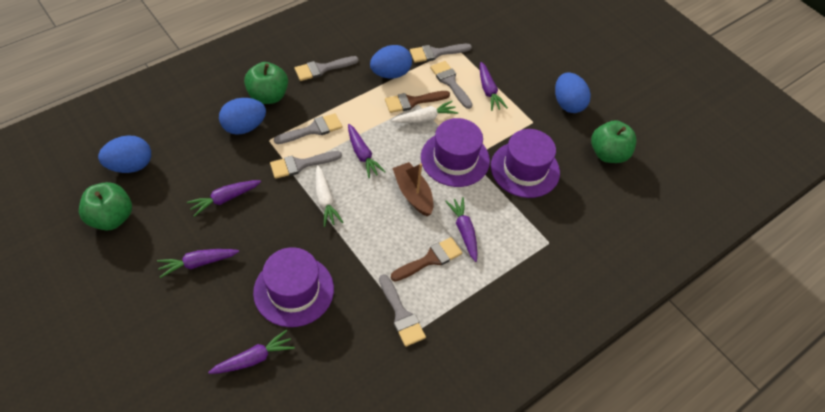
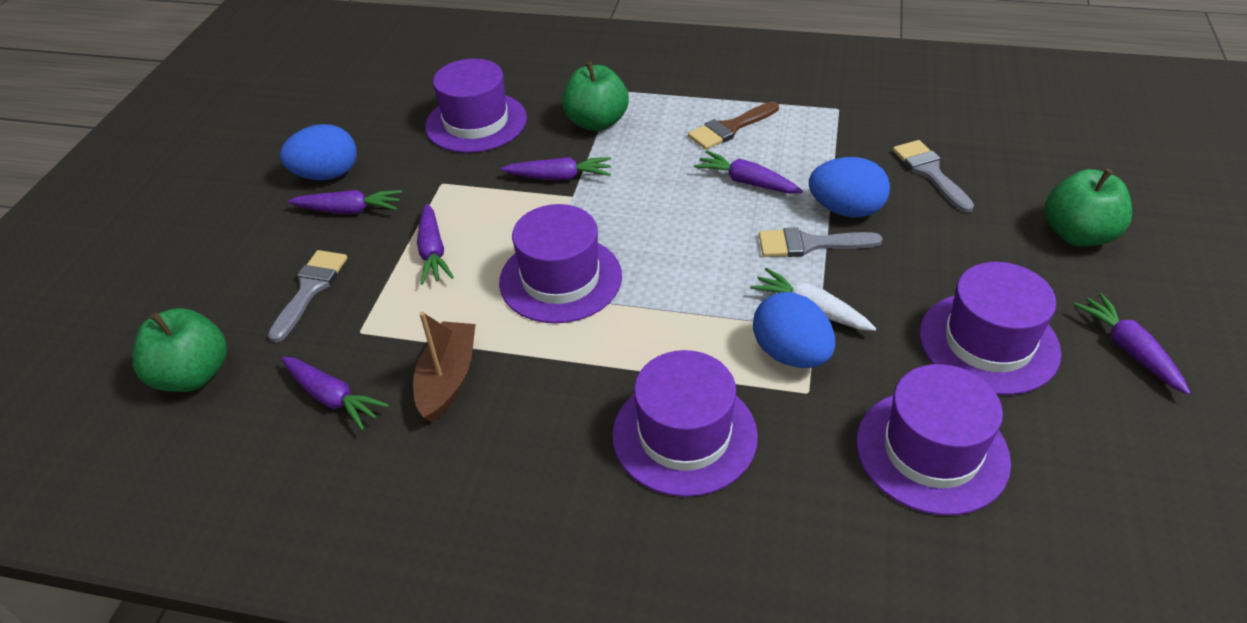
blue egg: [98,135,151,173] [219,98,266,135] [370,45,412,78] [555,72,591,113] = 4 -> [280,124,357,180] [753,292,835,368] [809,157,890,218] = 3
brown brush: [385,91,450,113] [391,237,462,281] = 2 -> [688,101,779,150] = 1
grey brush: [270,151,342,179] [274,113,342,144] [295,56,359,81] [379,274,426,347] [410,44,472,63] [430,61,473,109] = 6 -> [268,250,347,343] [759,227,882,257] [893,140,974,213] = 3
purple hat: [253,247,334,327] [421,118,490,187] [491,129,560,198] = 3 -> [425,58,527,153] [499,204,622,323] [612,350,758,497] [856,364,1011,515] [919,262,1061,395] = 5
white carrot: [315,165,343,227] [392,101,458,123] = 2 -> [750,268,876,331] = 1

